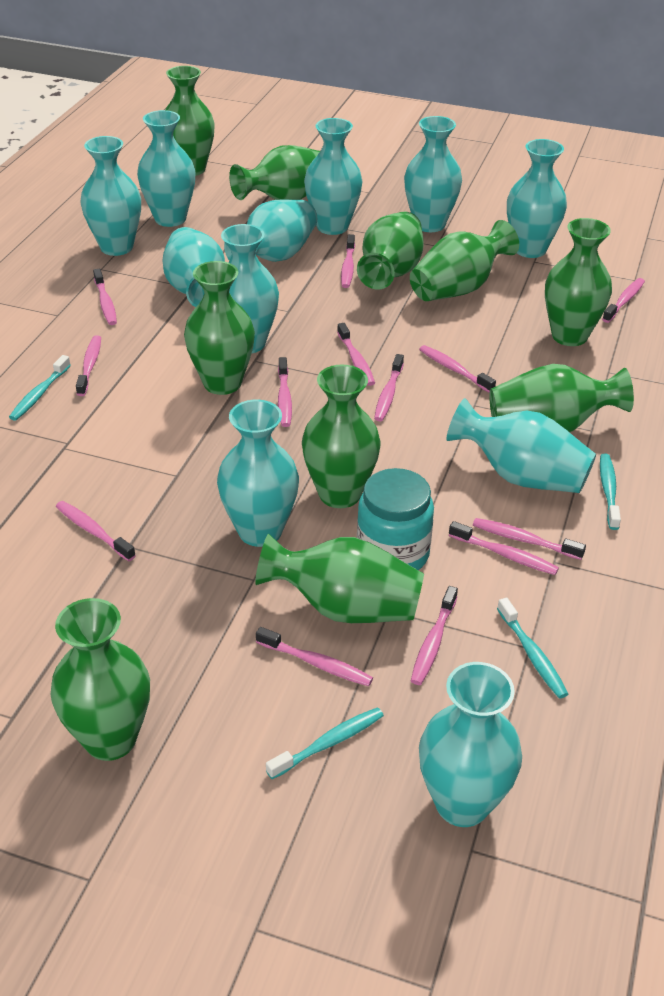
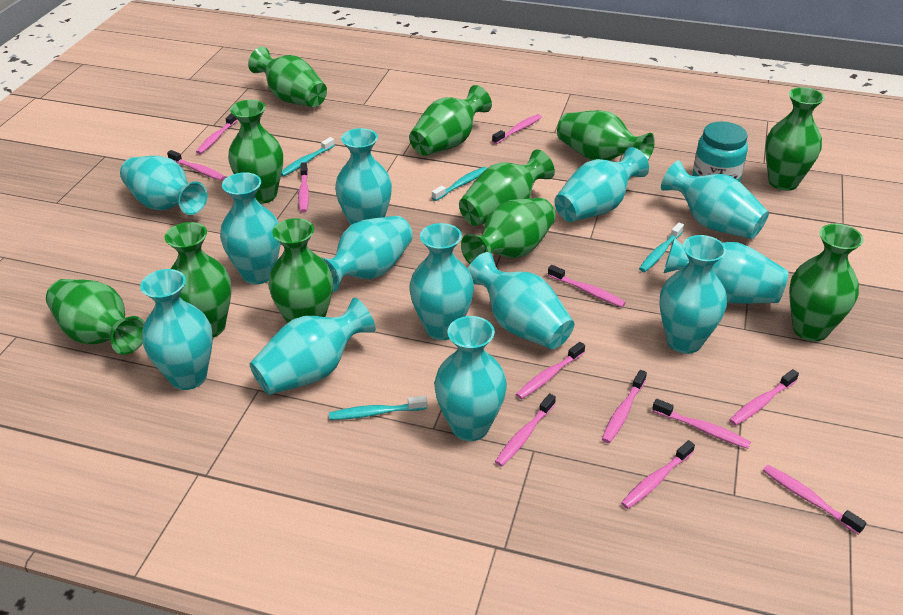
green vase: [50,598,150,761] [165,66,215,176] [184,261,255,395] [229,145,320,200] [255,534,424,623] [302,364,381,508] [357,211,424,290] [410,220,519,301] [489,364,634,432] [545,218,612,346] = 10 -> [46,279,145,355] [165,222,231,338] [228,100,283,204] [248,47,327,107] [268,218,333,323] [409,85,492,156] [459,150,555,226] [461,198,556,264] [557,110,655,160] [765,87,825,191] [789,224,864,341] = 11
pink toothbrush: [56,501,136,561] [76,335,101,396] [93,269,117,325] [256,627,373,686] [278,357,292,427] [337,323,375,386] [341,234,355,288] [374,354,404,421] [411,586,458,685] [419,345,496,393] [449,521,559,575] [473,518,586,560] [602,278,645,323] = 13 -> [167,150,225,181] [196,113,238,154] [298,162,309,213] [492,114,542,144] [495,394,556,467] [516,342,585,399] [548,265,626,307] [602,370,647,443] [621,440,695,509] [652,399,751,449] [729,369,799,426] [763,465,866,535] = 12
turquoise vase: [80,136,141,256] [137,110,196,227] [162,227,225,307] [217,400,299,547] [221,224,279,353] [224,199,317,262] [304,118,363,235] [404,116,462,232] [419,662,522,827] [447,398,596,493] [507,139,567,258] = 11 -> [120,156,208,215] [140,269,213,390] [220,172,281,284] [250,298,376,395] [320,216,413,292] [335,128,392,225] [409,223,474,340] [434,316,507,441] [468,252,574,349] [554,147,649,222] [659,235,727,354] [661,160,769,239] [664,237,788,304] = 13

